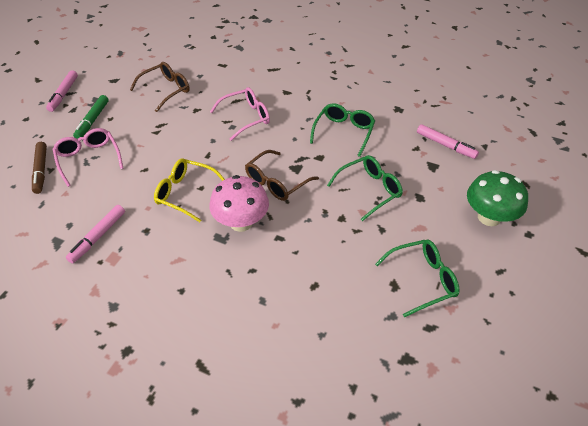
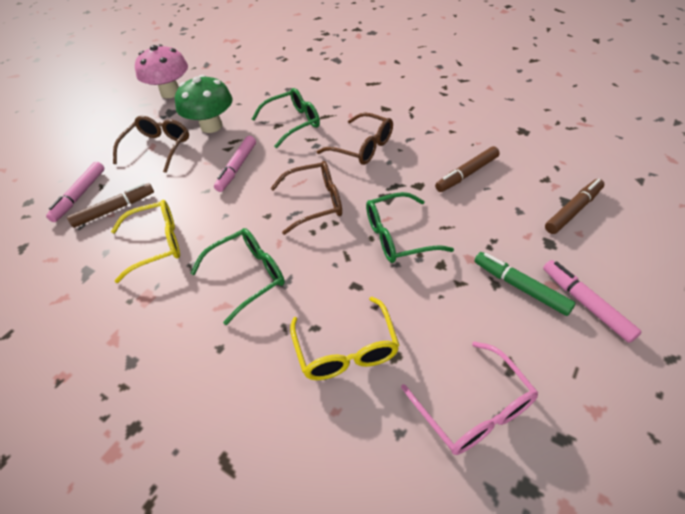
brown glasses: [130,62,190,112] [245,150,319,201] = 2 -> [113,116,189,173] [271,161,342,235] [316,113,393,165] = 3
brown marker: [32,142,47,194] = 1 -> [67,183,154,228] [435,146,500,192] [545,179,604,234] = 3
pink glasses: [53,128,124,187] [210,87,270,141] = 2 -> [401,341,538,455] = 1
yellow glasses: [154,159,225,222] = 1 -> [111,200,180,283] [290,297,400,380] = 2

